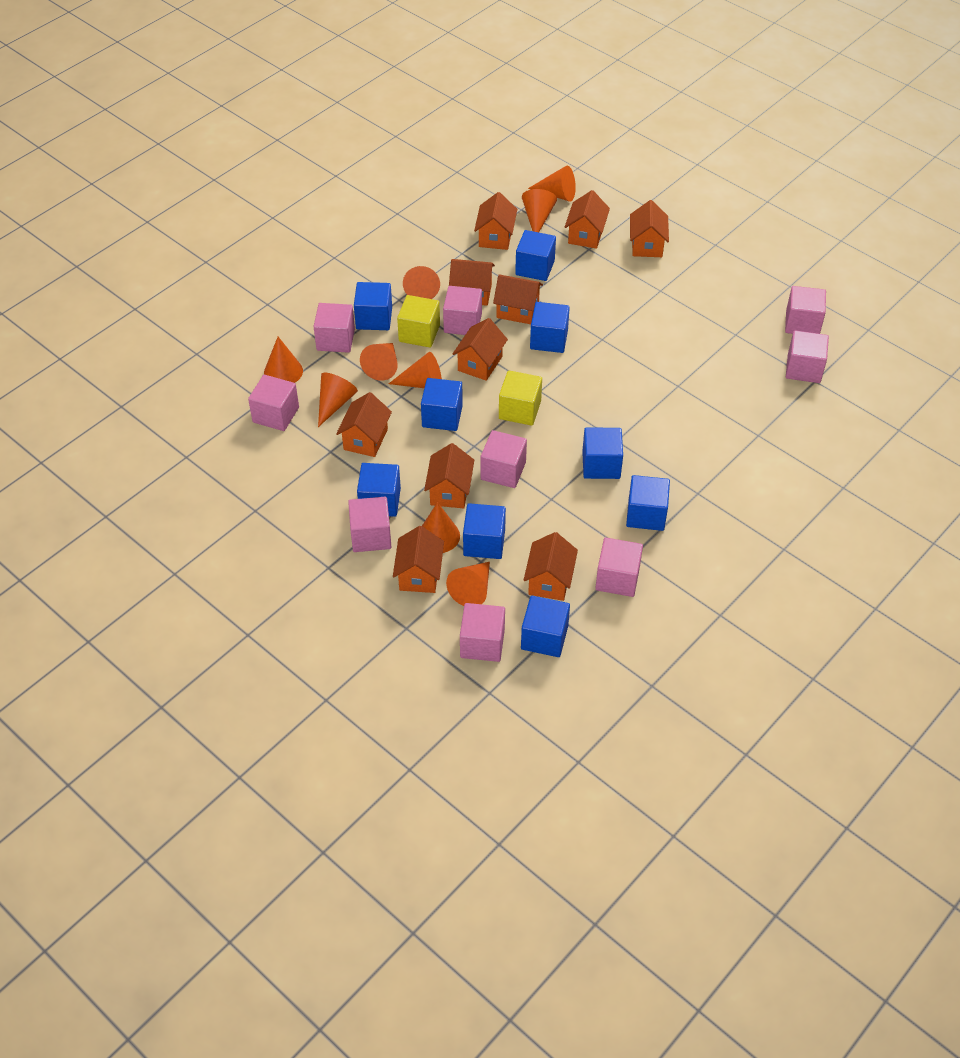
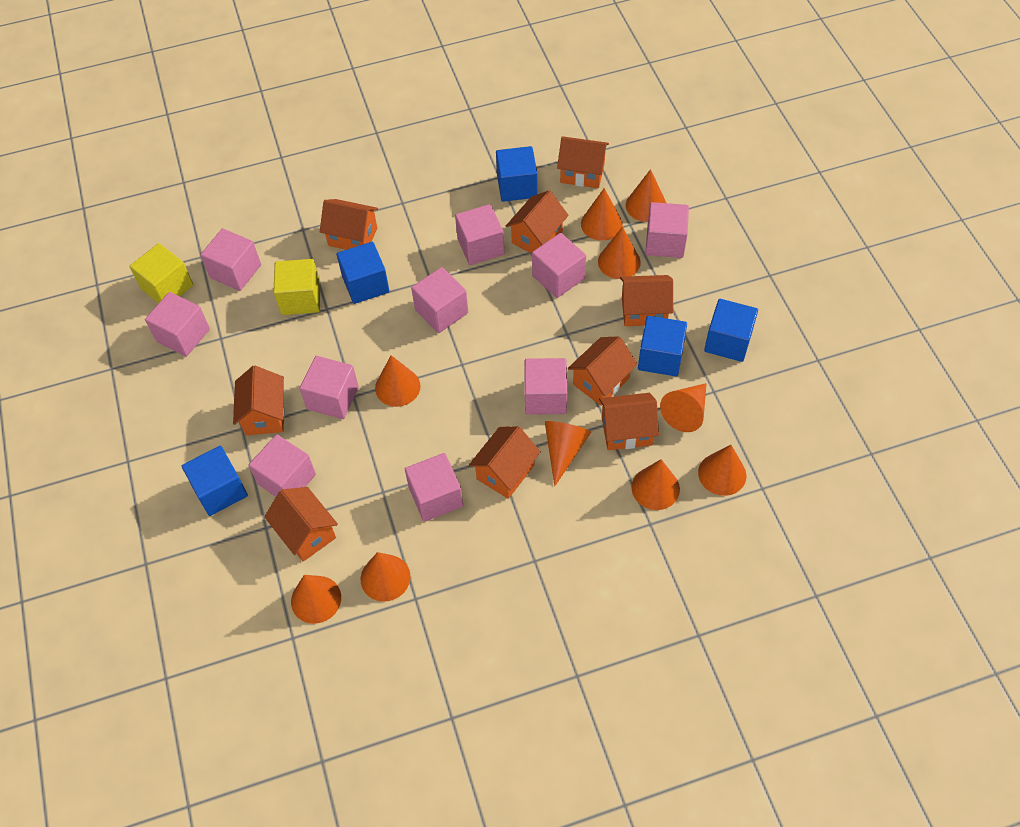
blue cube: [354,282,392,330] [357,463,401,517] [421,378,463,431] [463,503,506,559] [515,230,556,281] [521,596,570,657] [530,302,570,353] [582,427,623,479] [626,475,670,531] = 9 -> [182,446,248,516] [337,242,389,304] [496,146,538,202] [638,316,687,376] [704,299,758,362] = 5
orange cone: [264,337,303,383] [318,373,358,427] [360,343,398,381] [389,352,442,388] [403,266,440,299] [422,502,460,553] [446,562,490,606] [522,189,557,232] [528,166,576,202] = 9 -> [291,575,341,624] [361,552,410,602] [375,355,420,407] [545,421,591,486] [581,188,623,241] [598,227,641,279] [626,169,666,222] [631,459,680,510] [660,383,707,432] [698,445,746,496] = 10
orange house: [336,392,392,457] [393,526,444,593] [424,443,474,509] [449,259,495,306] [452,318,508,381] [474,192,517,250] [493,274,543,324] [524,532,578,601] [565,190,610,249] [630,200,669,257] = 10 -> [233,366,285,435] [264,487,338,561] [320,199,378,250] [469,426,541,499] [506,190,569,254] [557,136,609,188] [568,336,638,406] [599,393,659,450] [620,275,673,326] = 9
pink cube: [248,375,299,431] [313,303,355,353] [348,497,391,552] [443,286,482,335] [460,603,505,662] [481,430,527,488] [595,538,643,597] [785,286,826,334] [786,330,829,383] = 9 -> [145,292,210,357] [200,228,261,291] [249,434,316,497] [299,356,359,419] [405,453,463,522] [411,267,468,333] [455,204,504,265] [524,358,567,415] [532,233,586,298] [646,202,689,258] = 10

